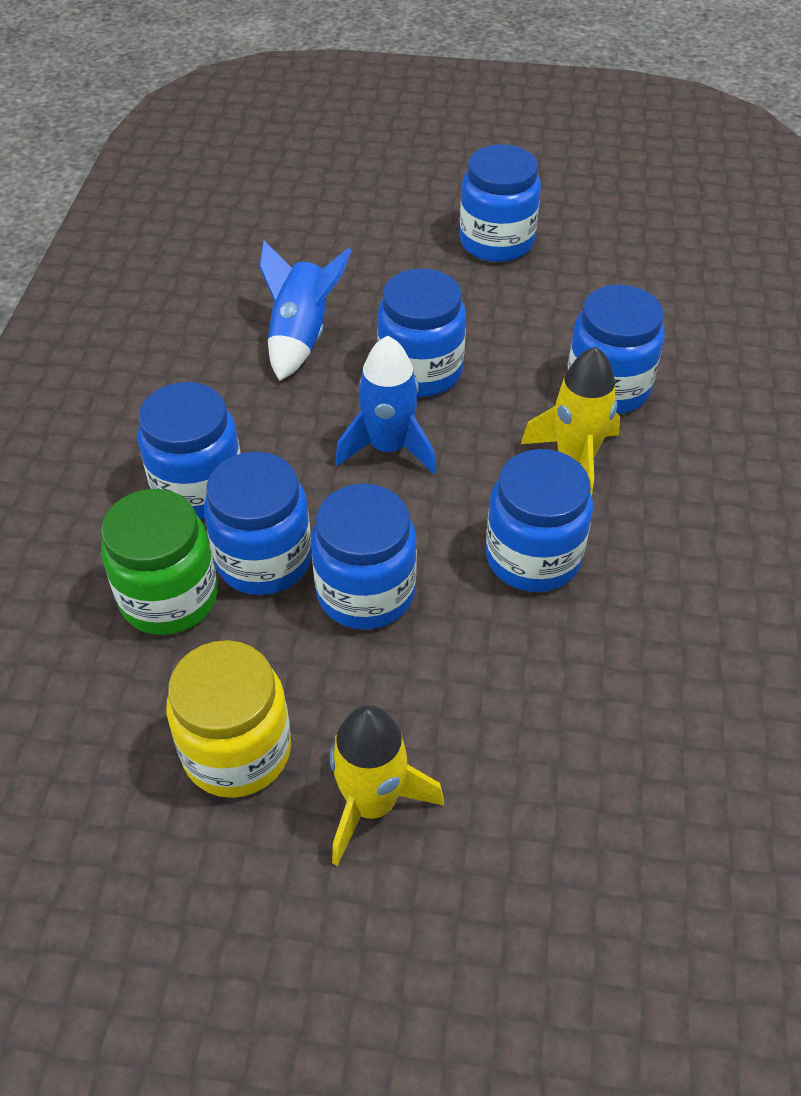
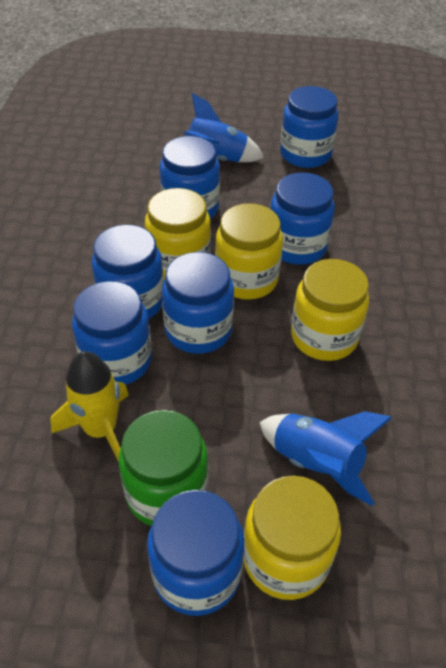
yellow jar: [166,640,291,798] = 1 -> [145,188,211,280] [215,203,283,300] [244,476,341,600] [291,259,369,361] = 4
yellow rocket: [330,705,444,866] [521,347,620,496] = 2 -> [50,351,129,462] = 1

